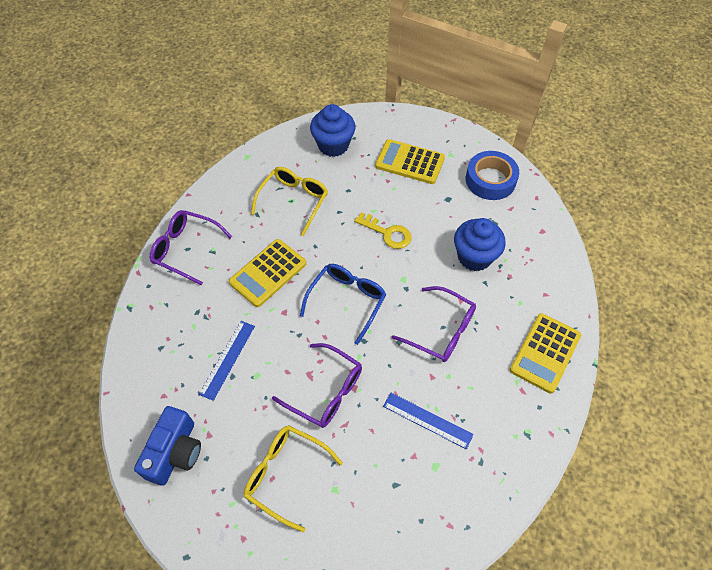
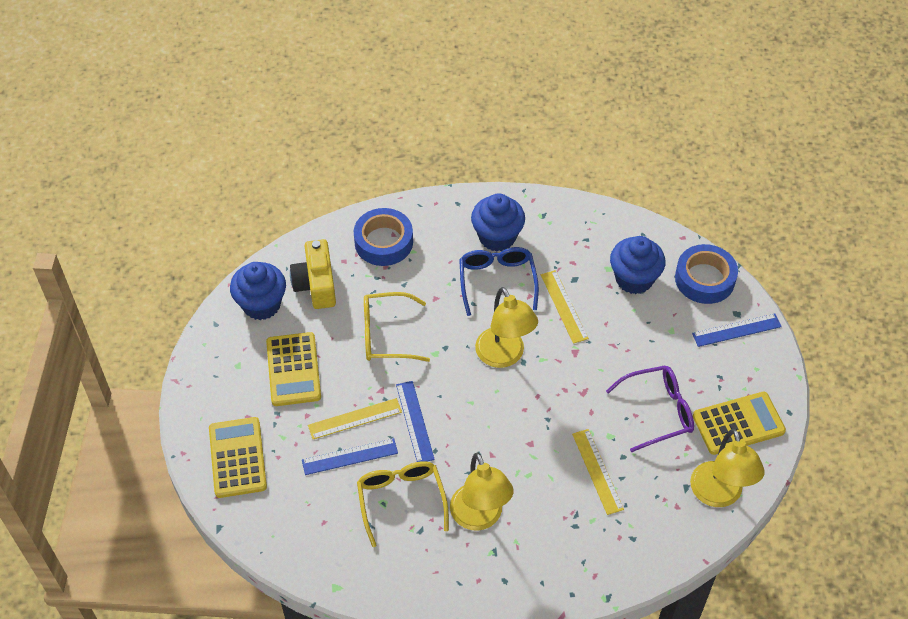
blue camera: [134,406,201,486] = 1 -> none = 0
blue cupcake: [310,104,356,157] [454,218,506,271] = 2 -> [230,262,286,320] [471,193,525,252] [610,236,665,294] = 3
blue ruler: [199,321,255,401] [383,393,474,449] = 2 -> [302,438,398,475] [396,381,435,462] [692,314,782,347] = 3
blue tape: [466,151,519,200] = 1 -> [354,208,413,266] [675,244,738,304] = 2
purple glasses: [150,210,232,285] [272,343,362,428] [392,286,476,362] = 3 -> [606,365,694,452] = 1
yellow camera: none = 0 -> [290,239,336,309] = 1
yellow key: [354,212,412,249] = 1 -> none = 0
yellow lamp: none = 0 -> [450,453,513,531] [475,287,538,368] [690,429,765,507] = 3
yellow ruler: none = 0 -> [308,398,402,439] [541,270,589,344] [572,429,624,515] = 3

